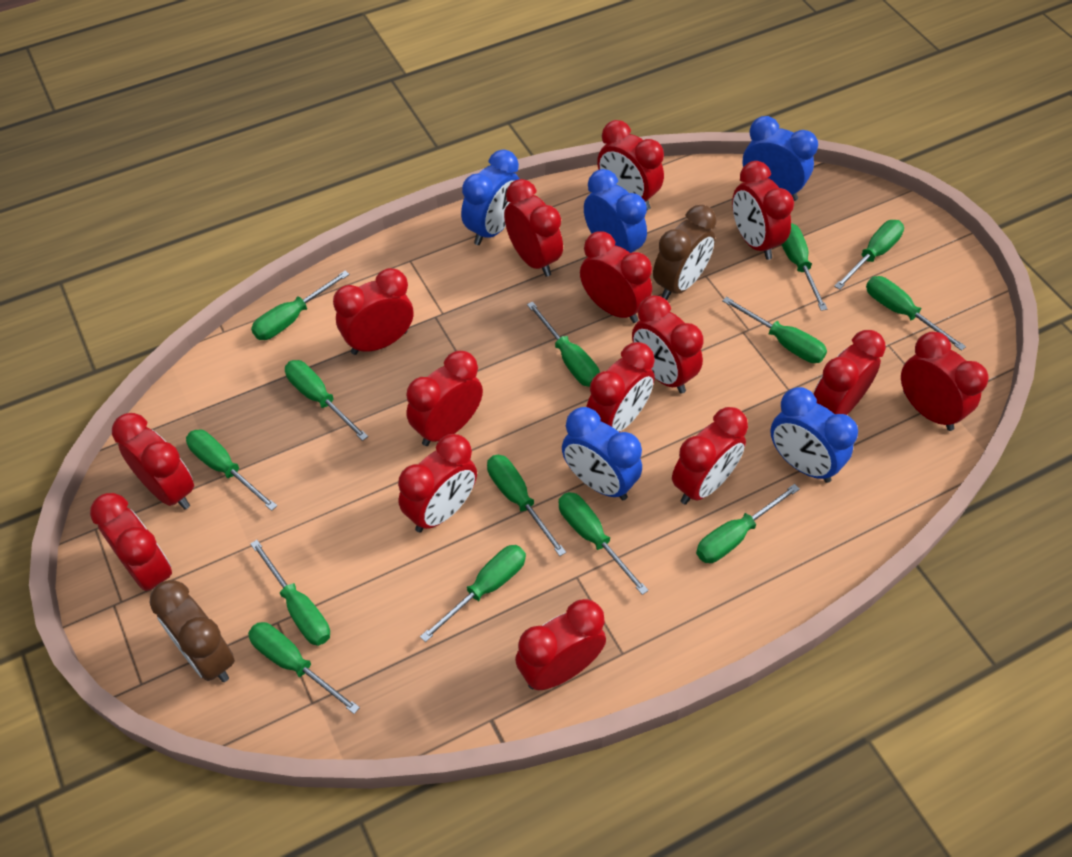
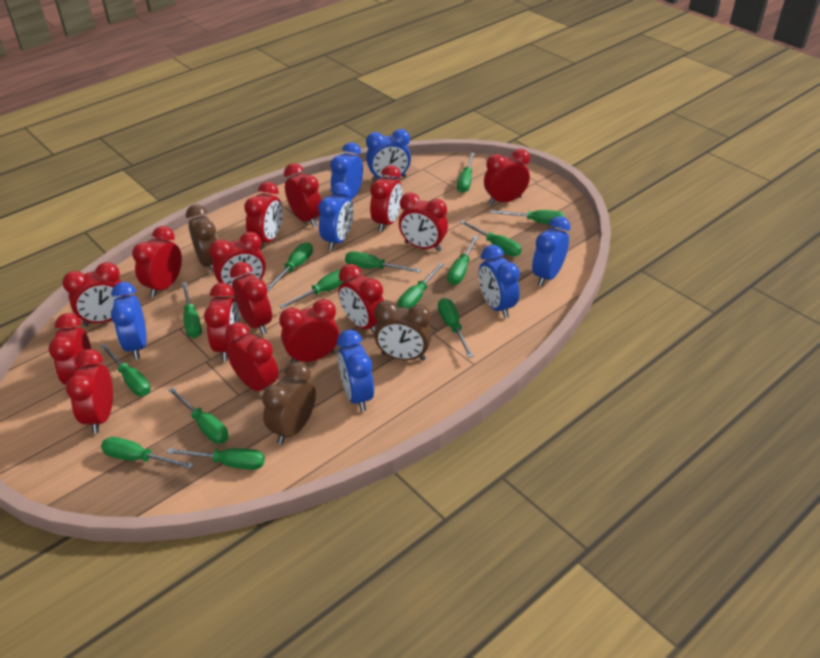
blue clock: [461,150,520,245] [562,407,642,500] [584,169,647,253] [742,116,818,201] [770,387,858,483] = 5 -> [111,282,147,360] [318,182,353,251] [330,142,363,199] [337,330,374,412] [366,129,411,182] [479,245,520,318] [532,216,570,286] = 7
brown clock: [150,580,235,682] [653,205,717,300] = 2 -> [186,204,218,274] [262,362,316,444] [374,300,432,361] = 3

